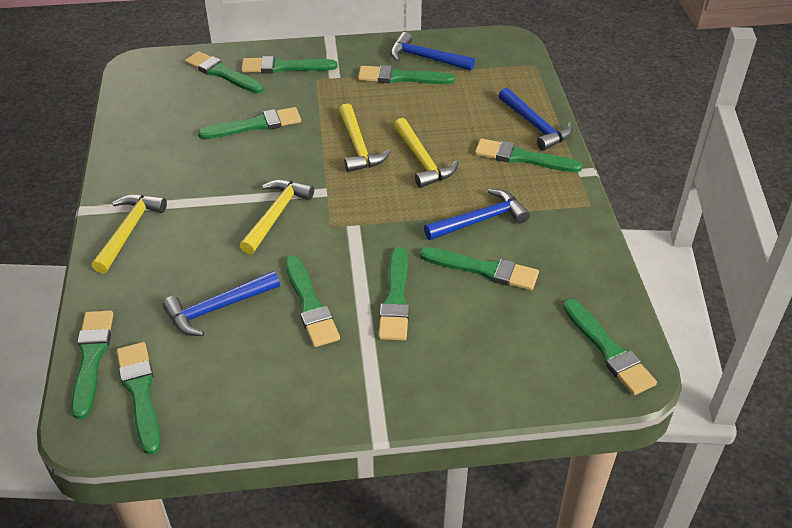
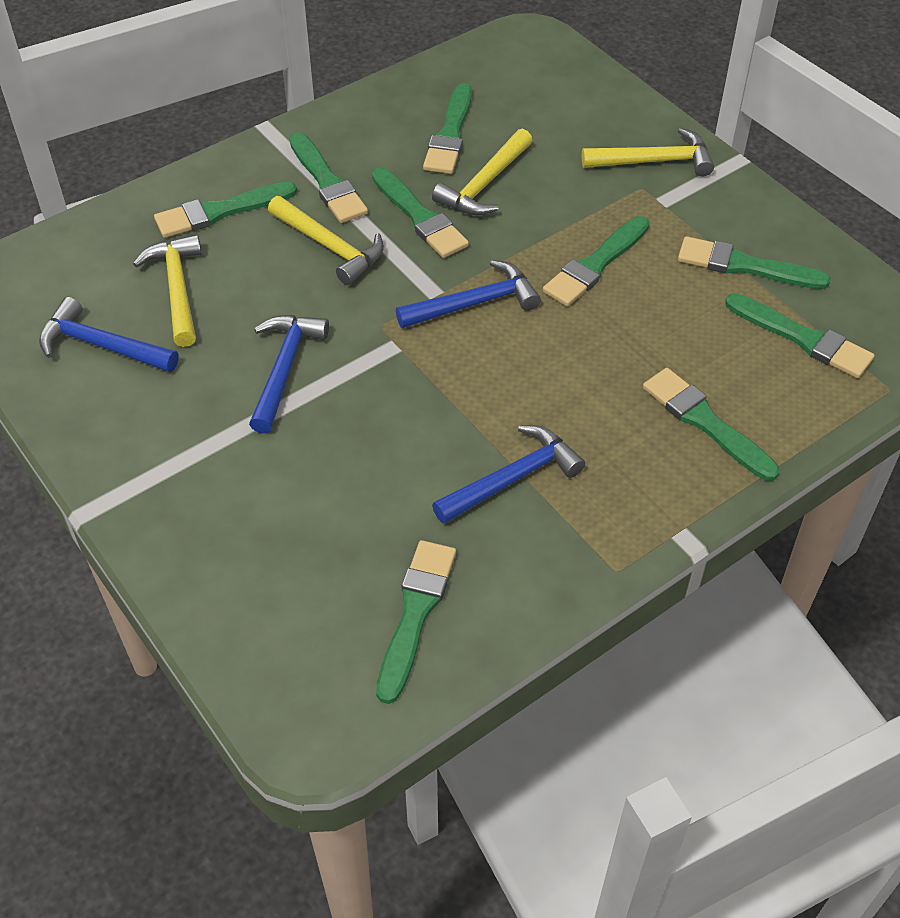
green brush: [71,311,113,419] [117,342,161,455] [185,51,264,93] [198,107,301,139] [241,56,337,74] [285,255,340,347] [358,65,455,84] [378,247,409,340] [420,247,539,290] [475,139,583,172] [563,299,657,395] = 11 -> [154,181,297,238] [289,132,368,223] [372,167,469,258] [376,540,456,704] [423,83,472,174] [543,216,650,306] [643,368,780,481] [678,236,831,289] [725,293,875,378] = 9

